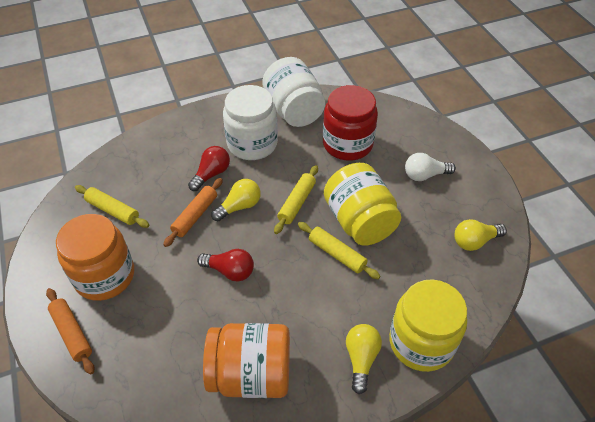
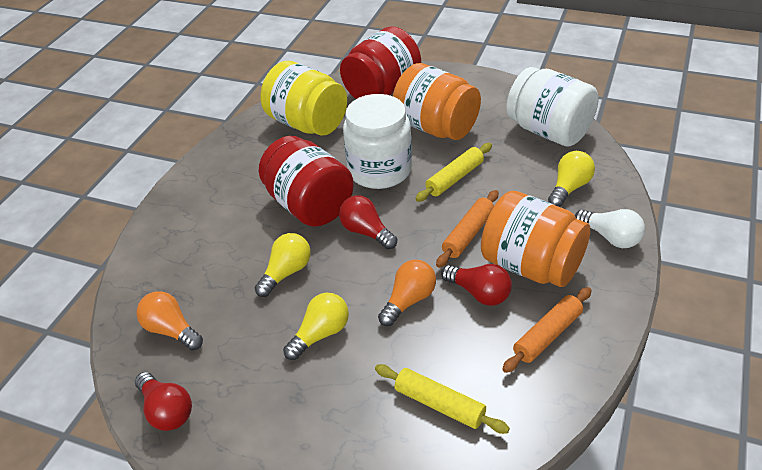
orange light bulb: none = 0 -> [136,291,203,351] [378,260,436,326] = 2
red jar: [323,85,378,161] = 1 -> [259,136,354,227] [340,26,421,99] = 2
red light bulb: [188,146,230,191] [197,249,254,282] = 2 -> [135,372,192,431] [339,195,397,250] [441,264,512,306] = 3
yellow jar: [324,163,401,246] [389,279,467,372] = 2 -> [261,61,347,136] = 1
yellow rolling pin: [75,185,149,228] [274,165,318,234] [298,222,380,279] = 3 -> [375,364,510,434] [415,143,492,202] = 2

